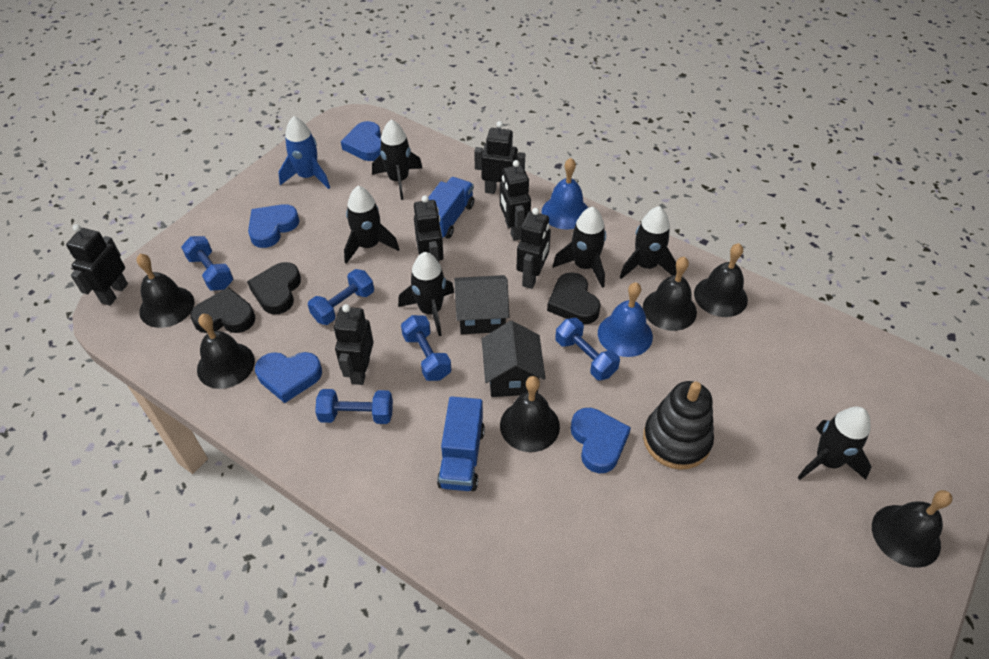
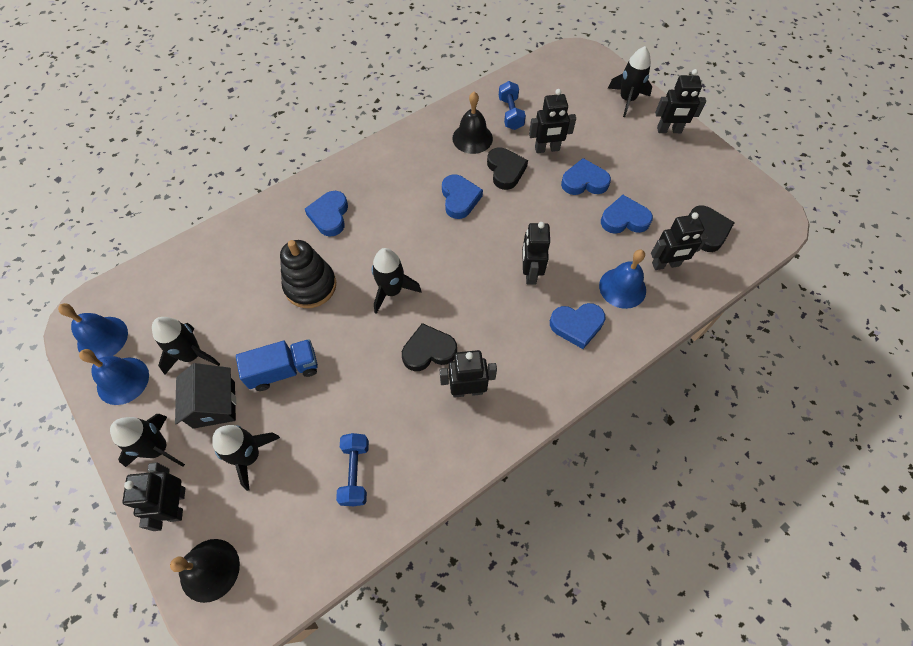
black bell: [137,254,194,328] [197,314,255,389] [500,376,560,452] [643,257,697,331] [694,243,748,317] [872,490,953,568] = 6 -> [170,539,240,603] [452,92,493,154] = 2
black house: [454,275,510,334] [482,321,546,397] = 2 -> [175,363,236,429] = 1
black rocket: [344,186,399,264] [372,119,423,200] [398,252,455,336] [553,206,606,288] [620,206,676,279] [797,407,872,480] = 6 -> [110,414,185,467] [152,317,220,375] [212,425,280,491] [372,248,421,314] [608,46,652,117] = 5
blue bell: [542,158,588,230] [598,282,653,357] = 2 -> [58,303,128,359] [79,349,149,405] [599,250,646,309] = 3
blue dumbbell: [181,236,233,291] [308,269,374,325] [315,389,393,424] [401,315,451,381] [555,318,620,380] = 5 -> [336,433,369,506] [499,81,526,130] = 2
blue heart: [248,204,299,248] [255,352,322,403] [341,121,381,161] [571,408,631,473] = 4 -> [305,191,348,237] [442,175,483,219] [550,303,605,349] [561,158,611,195] [601,195,653,234] = 5
blue rocket: [278,116,330,189] = 1 -> none = 0
blue truck: [428,177,474,239] [437,396,485,491] = 2 -> [236,339,318,391] = 1

